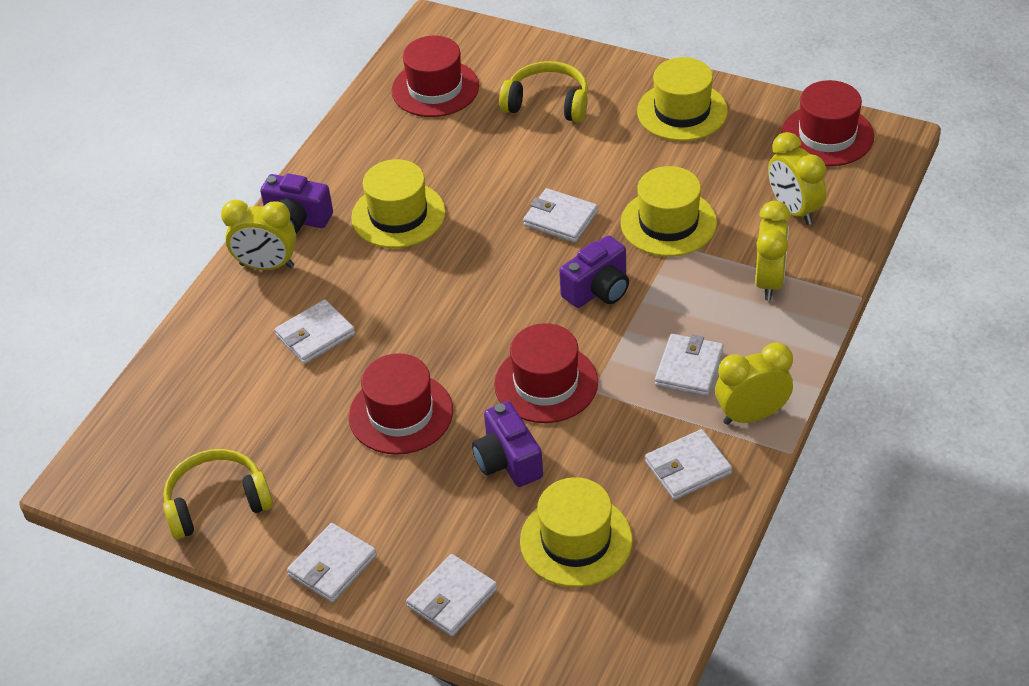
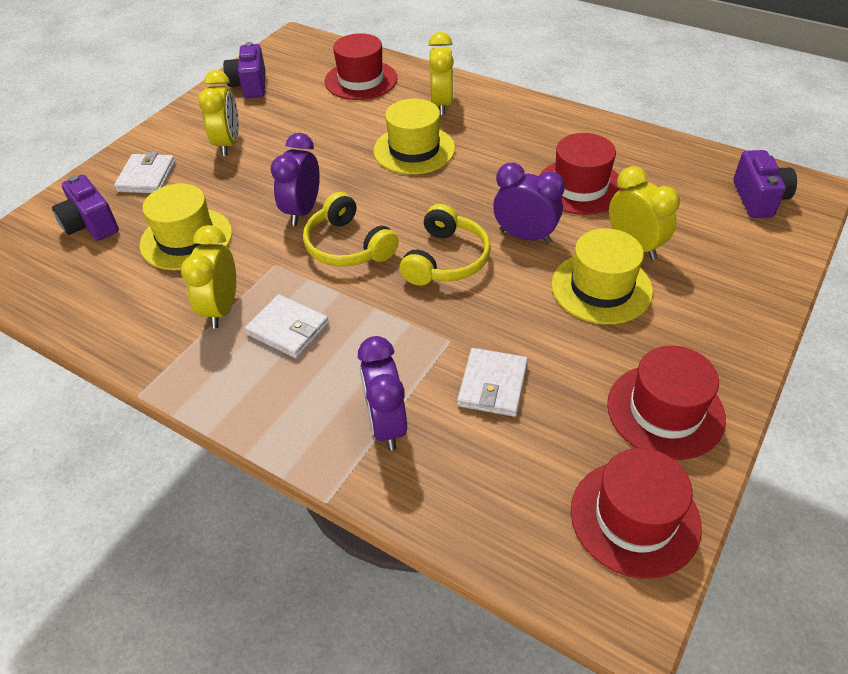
purple clock: none = 0 -> [271,133,320,226] [358,336,407,451] [493,163,565,244] = 3
white wallet: [275,300,355,364] [287,523,377,603] [406,554,497,636] [523,188,598,243] [645,429,732,500] [655,334,724,397] = 6 -> [114,152,175,193] [245,294,329,358] [457,348,528,417] = 3
yellow hat: [351,159,446,248] [520,477,632,587] [621,166,717,257] [637,57,728,141] = 4 -> [140,183,232,270] [373,99,455,174] [551,228,653,324] = 3

